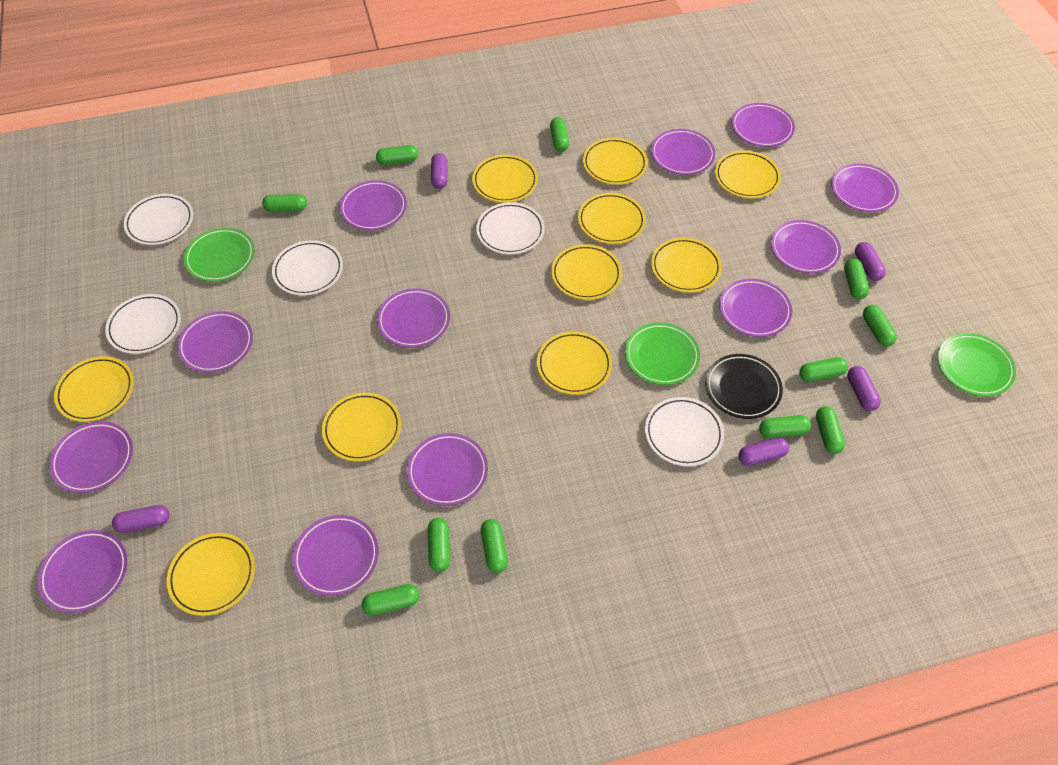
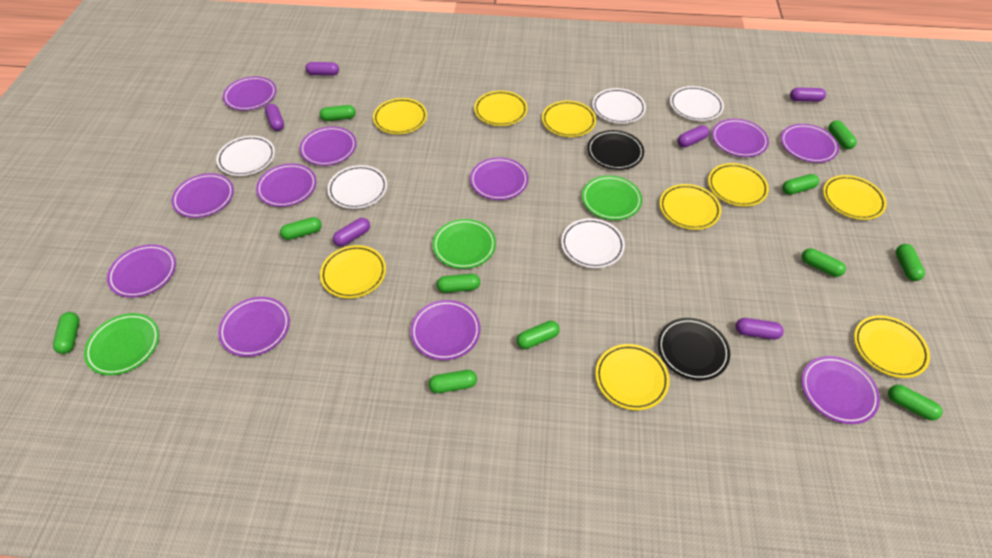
black plate: [705,354,783,419] = 1 -> [587,130,644,170] [658,318,730,381] = 2
purple capsule: [112,505,170,533] [431,153,448,189] [739,438,789,466] [847,366,881,411] [855,242,886,281] = 5 -> [265,104,284,131] [305,62,339,76] [333,218,370,246] [678,125,709,148] [735,318,784,340] [790,88,826,102] = 6
purple plate: [38,530,128,613] [49,421,133,493] [177,311,253,373] [292,515,379,596] [339,180,407,231] [377,288,450,348] [407,433,488,506] [651,129,715,175] [719,279,792,337] [731,103,795,147] [771,220,841,274] [831,163,899,212] = 12 -> [107,244,176,298] [172,173,234,218] [218,297,290,357] [223,76,276,111] [256,164,316,207] [300,126,357,166] [410,300,480,360] [470,157,528,200] [712,119,769,157] [781,124,839,163] [801,356,880,424] = 11
yellow plate: [54,356,134,422] [167,533,255,616] [322,393,401,461] [472,155,538,203] [537,331,612,395] [551,244,622,300] [578,193,646,244] [583,138,648,185] [651,238,722,293] [715,151,781,198] = 10 -> [320,245,386,298] [373,98,427,134] [474,91,528,126] [542,101,596,137] [595,344,670,410] [659,184,721,230] [708,163,769,207] [823,175,887,220] [854,315,930,378] = 9

